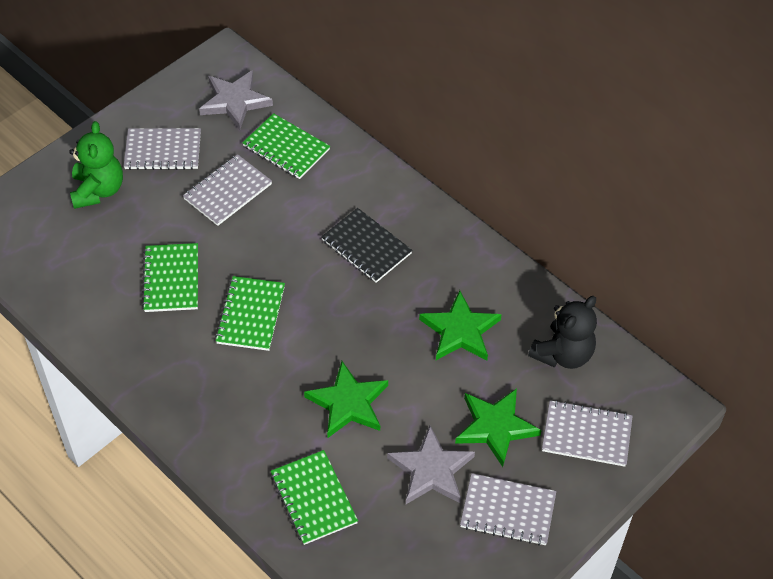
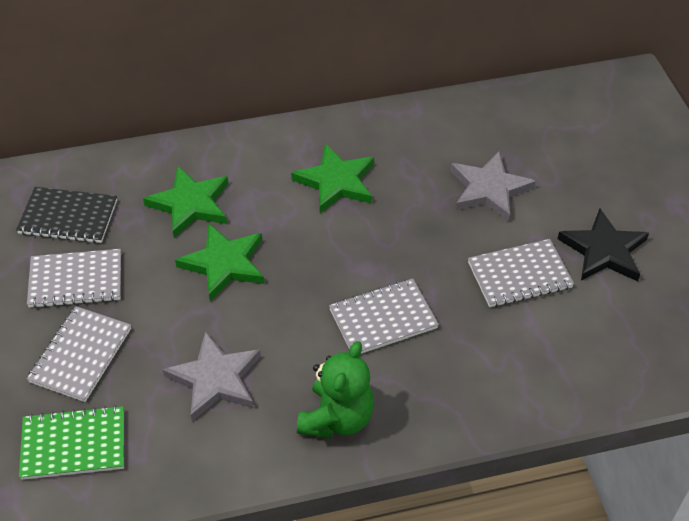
black star: none = 0 -> [557,208,649,281] = 1
black teddy bear: [528,296,597,369] = 1 -> none = 0
green notebook: [142,243,198,312] [215,276,285,351] [242,113,330,179] [271,450,358,545] = 4 -> [19,405,124,480] = 1

